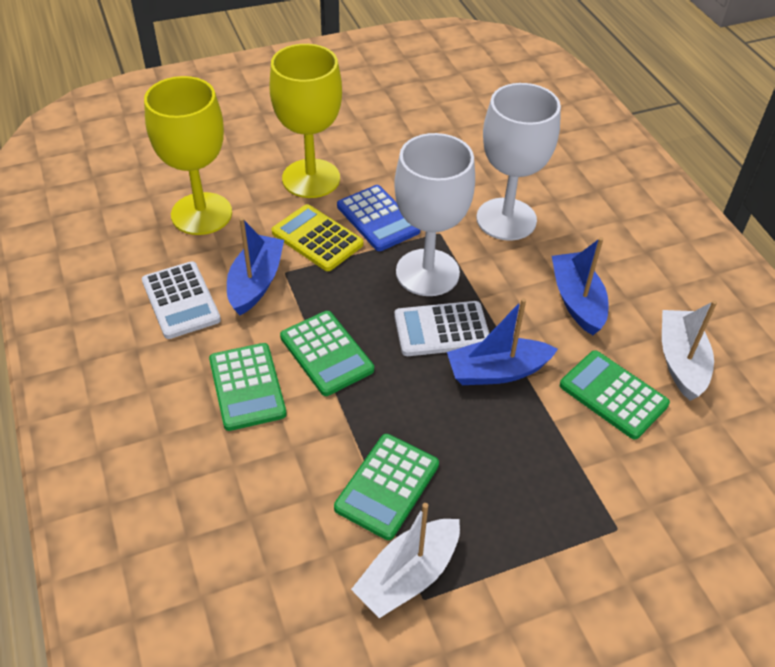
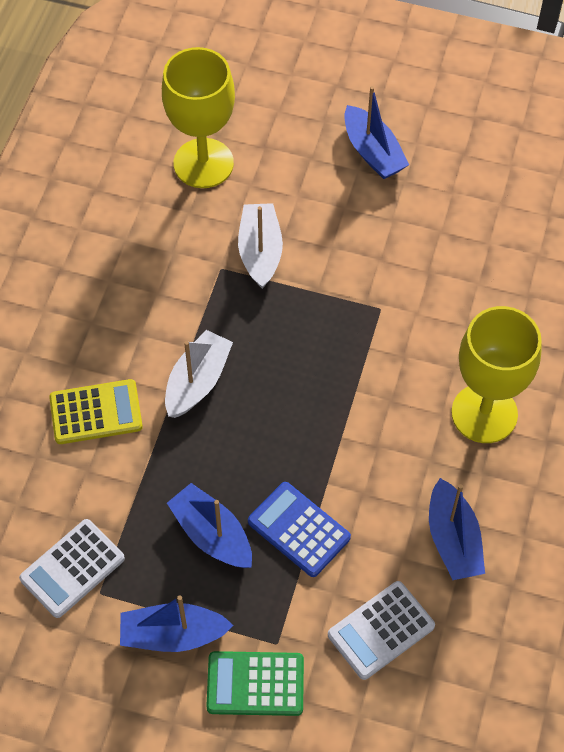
blue boat: [227,218,284,315] [447,298,558,385] [552,237,609,335] = 3 -> [120,595,233,652] [167,483,252,568] [344,86,409,179] [429,478,485,580] = 4
green calculator: [209,343,287,431] [280,311,374,396] [334,434,439,540] [560,350,670,439] = 4 -> [206,651,304,716] = 1
white goblet: [394,133,475,296] [476,83,561,241] = 2 -> none = 0

